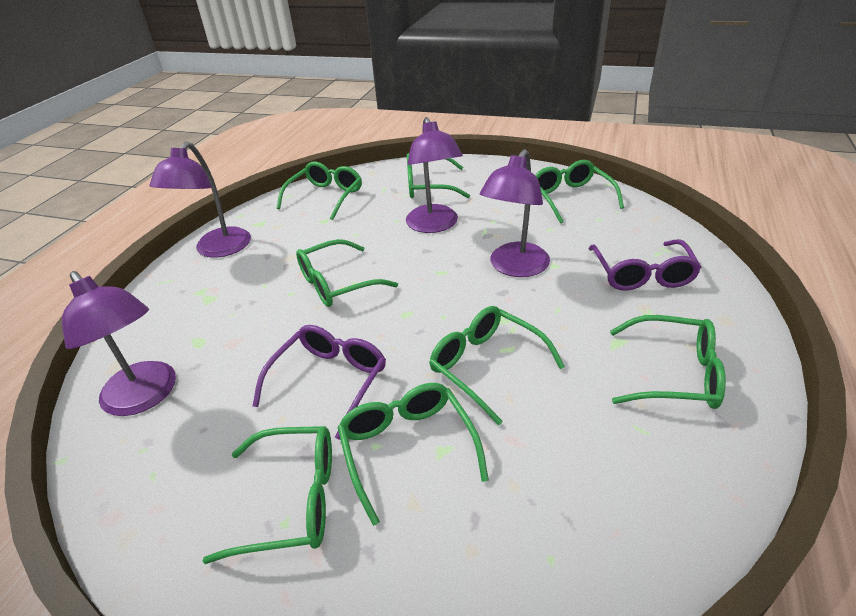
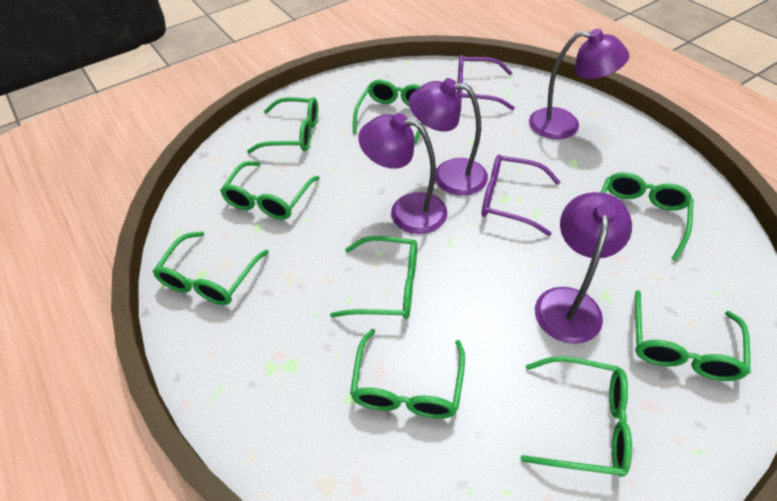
green glasses: [203,426,332,564] [276,162,362,220] [296,239,398,307] [337,383,489,526] [407,153,470,198] [429,306,565,425] [535,160,624,224] [610,315,726,409] = 8 -> [153,231,269,305] [220,161,320,220] [247,97,318,154] [330,236,417,319] [350,329,465,419] [353,80,424,144] [520,356,632,477] [601,172,693,261] [635,290,751,381] = 9

